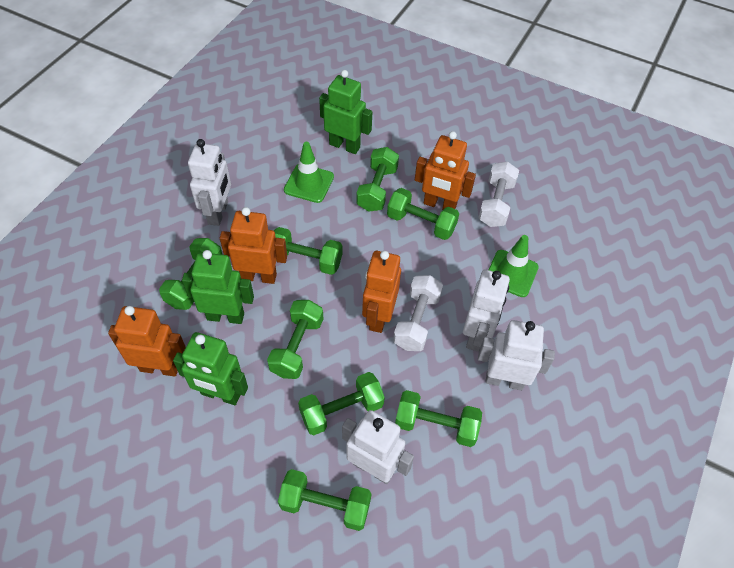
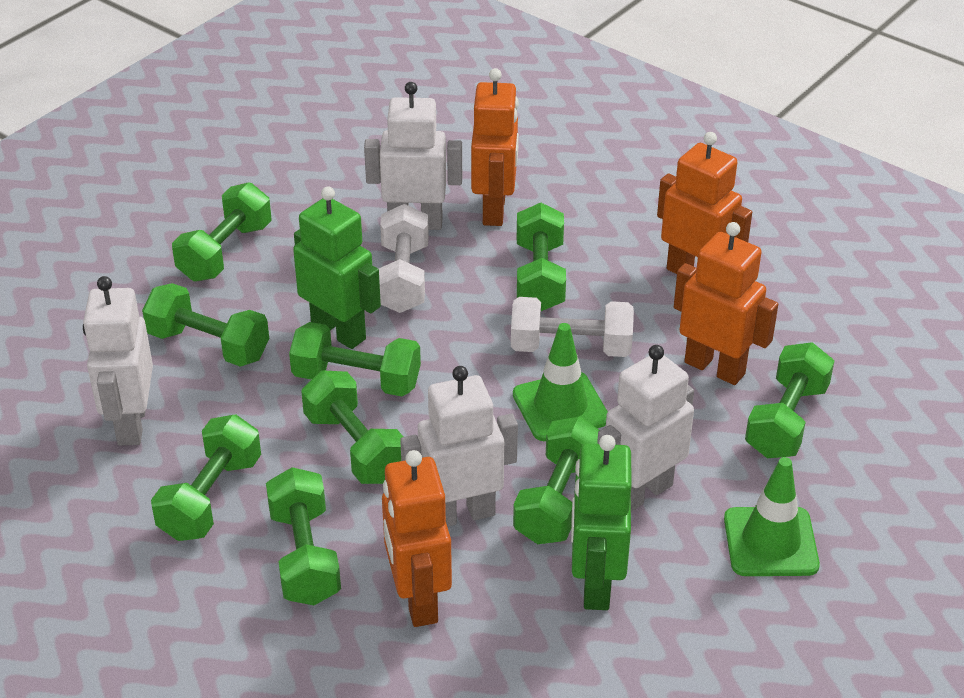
green dumbbell: [159,238,223,310] [267,300,323,379] [274,227,343,275] [278,469,372,531] [298,372,385,435] [356,147,399,212] [387,188,459,240] [395,390,482,447] = 8 -> [142,283,269,367] [151,414,261,541] [172,182,272,282] [266,467,341,605] [289,322,421,396] [301,370,403,484] [513,416,600,544] [517,203,566,311] [745,342,834,458] = 9
green robot: [173,332,248,405] [182,250,254,324] [319,70,372,154] = 3 -> [293,187,381,349] [571,435,632,610] = 2

